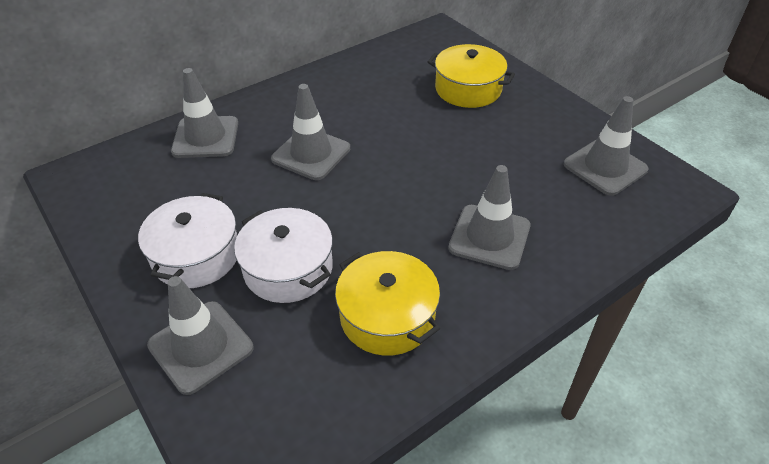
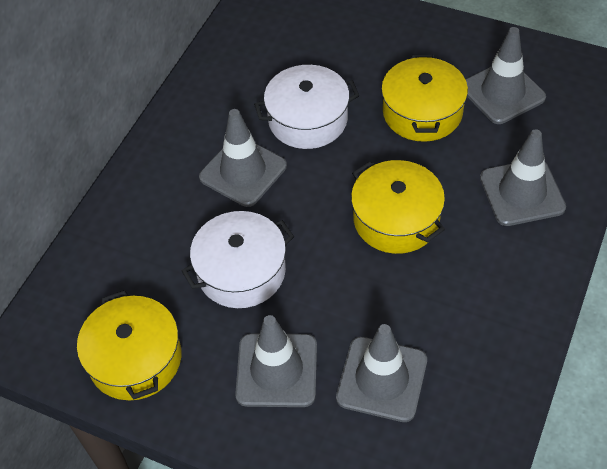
yellow pot: [335,251,440,356] [428,44,515,108] = 2 -> [77,290,181,401] [351,160,445,254] [381,55,468,142] = 3

